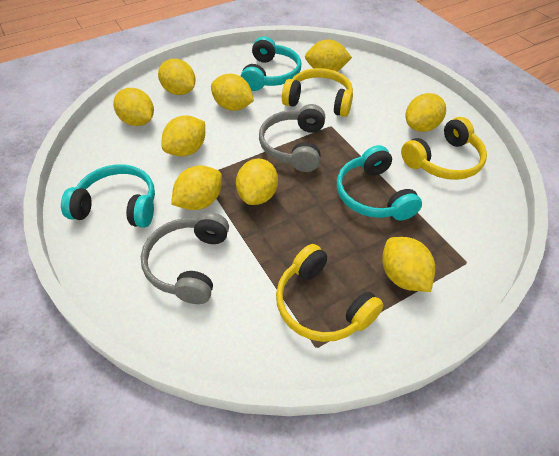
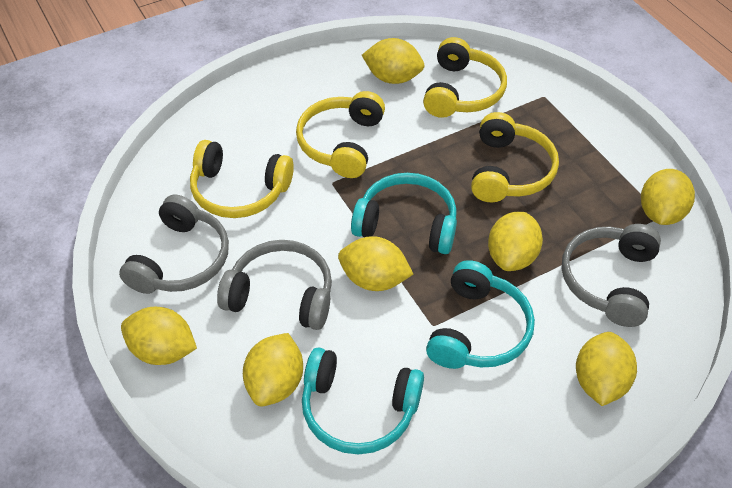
grey headphones: [141,212,229,304] [259,104,325,172] = 2 -> [119,195,229,294] [217,240,332,330] [562,224,661,327] = 3
yellow headphones: [276,244,384,342] [282,68,353,117] [401,117,487,180] = 3 -> [190,140,294,218] [296,91,385,178] [423,37,507,118] [471,112,559,202] = 4
yellow lemon: [113,88,154,126] [158,59,196,95] [162,115,205,157] [171,165,222,210] [211,74,254,111] [236,159,278,205] [305,39,352,71] [382,237,435,292] [406,93,446,132] = 9 -> [121,307,197,365] [243,333,303,407] [338,236,413,291] [362,38,425,84] [488,212,543,271] [576,332,637,406] [641,169,695,225] = 7

